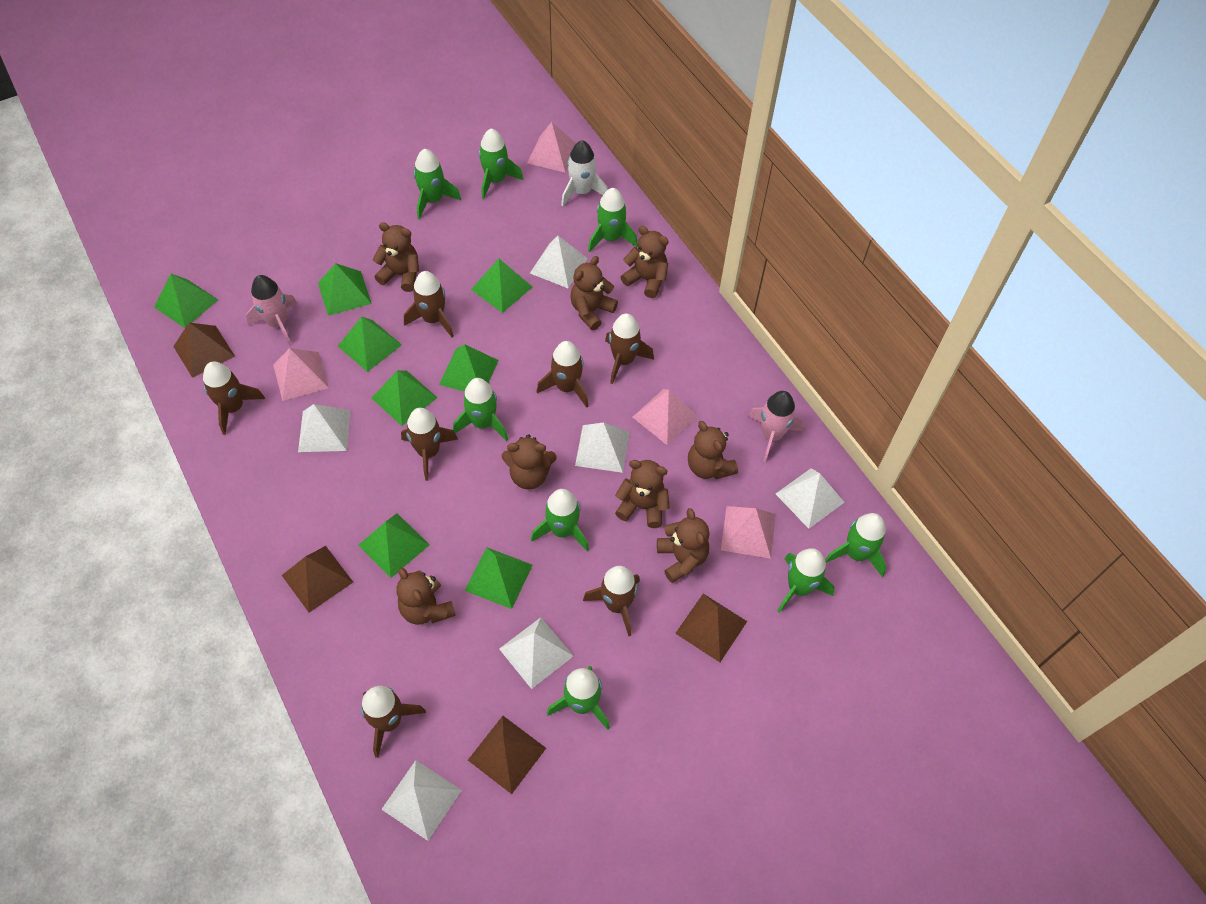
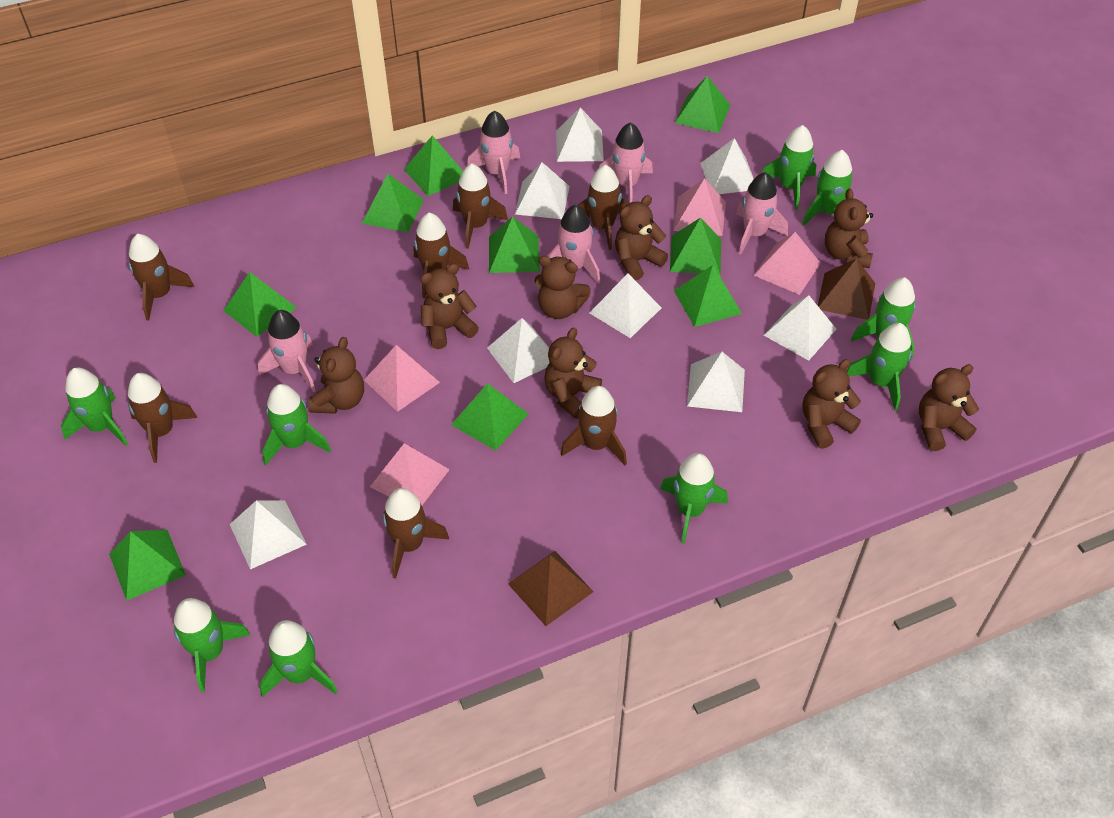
brown pyramid: [173,323,235,378] [282,546,353,613] [468,716,546,794] [675,594,747,662] = 4 -> [508,551,593,626] [818,259,875,320] = 2
green pyramid: [154,274,218,328] [318,263,372,316] [338,317,402,372] [358,513,429,578] [372,370,437,426] [439,344,499,392] [465,547,533,609] [471,259,532,313] = 8 -> [109,530,186,601] [223,272,297,337] [362,174,424,233] [404,135,463,196] [451,383,528,451] [489,216,540,273] [670,217,721,275] [674,265,742,327] [675,76,731,133] = 9
green rocket: [414,149,461,219] [453,378,508,441] [479,128,523,199] [531,489,589,552] [547,666,610,730] [588,188,638,252] [778,548,835,613] [825,513,886,577] = 8 -> [61,368,128,446] [174,598,250,692] [259,620,338,697] [262,384,331,465] [660,453,728,544] [762,125,817,210] [802,150,854,225] [847,323,912,411] [851,277,915,361] = 9
pink rocket: [246,275,298,345] [748,391,803,462] = 2 -> [258,310,316,393] [467,110,520,194] [547,205,600,284] [599,122,653,203] [736,172,788,255] = 5
white pyramid: [298,404,350,452] [381,760,462,841] [499,617,573,689] [530,236,588,288] [575,422,630,473] [776,468,845,529] = 6 -> [230,500,307,569] [487,318,550,383] [515,162,570,219] [556,107,604,162] [590,274,661,338] [687,352,745,412] [700,138,754,194] [764,295,836,361] = 8
white rocket: [561,140,608,206] = 1 -> none = 0

